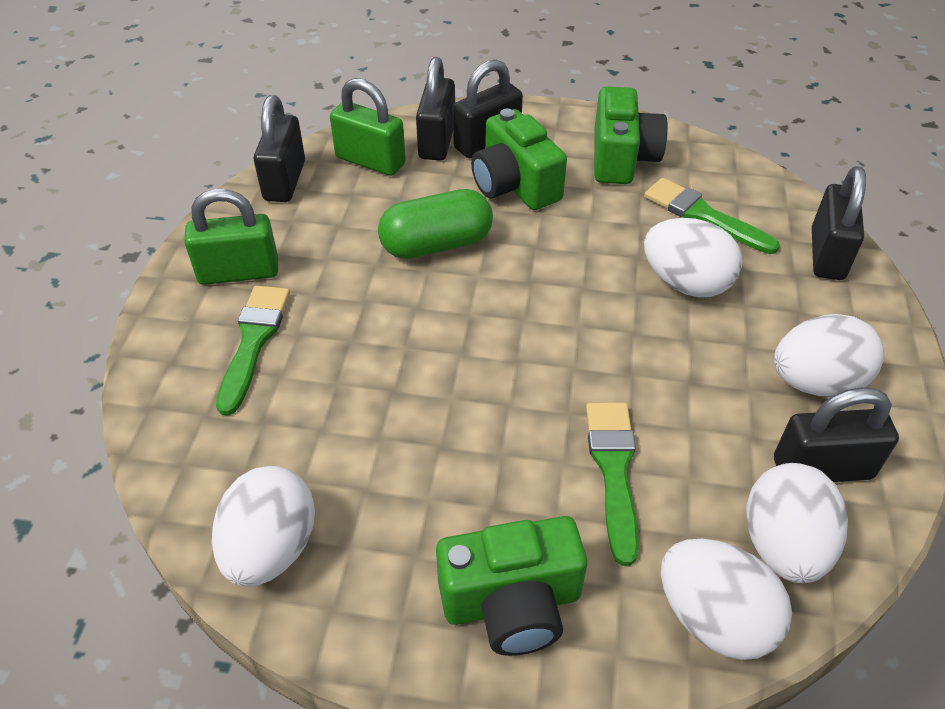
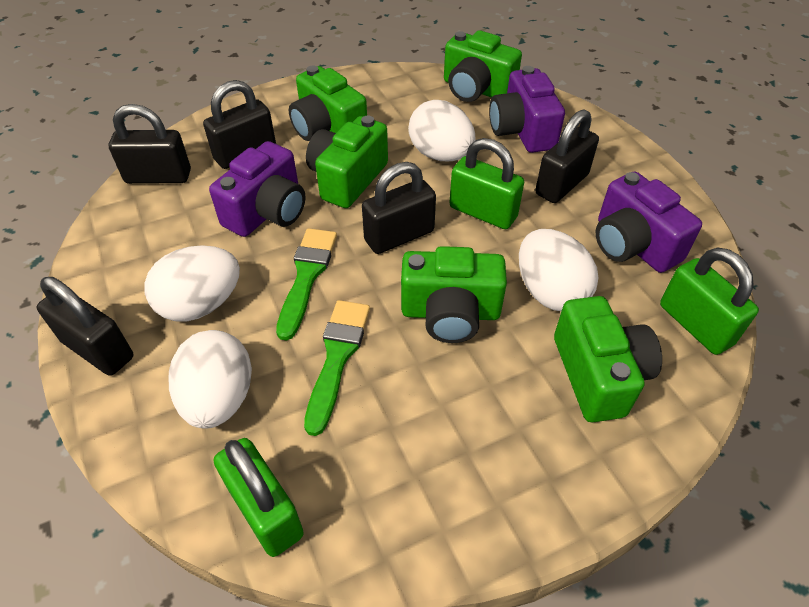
green brush: [216,285,290,416] [586,403,639,566] [644,178,780,254] = 3 -> [276,228,337,341] [304,300,370,436] = 2
green camera: [436,516,587,656] [471,109,567,210] [594,86,668,184] = 3 -> [289,66,367,141] [306,116,388,208] [401,246,507,343] [444,30,522,102] [554,296,662,422] = 5
green capsule: [378,189,493,259] = 1 -> none = 0
green padlock: [184,189,278,285] [330,78,406,176] = 2 -> [214,438,304,557] [449,138,524,229] [660,248,759,355] = 3
purple camera: none = 0 -> [209,141,305,237] [489,66,565,153] [596,171,702,273] = 3
white egg: [212,466,315,587] [644,218,742,297] [661,539,792,660] [746,463,848,583] [774,314,884,397] = 5 -> [144,245,240,321] [169,330,252,428] [408,100,475,161] [519,229,598,311] = 4

